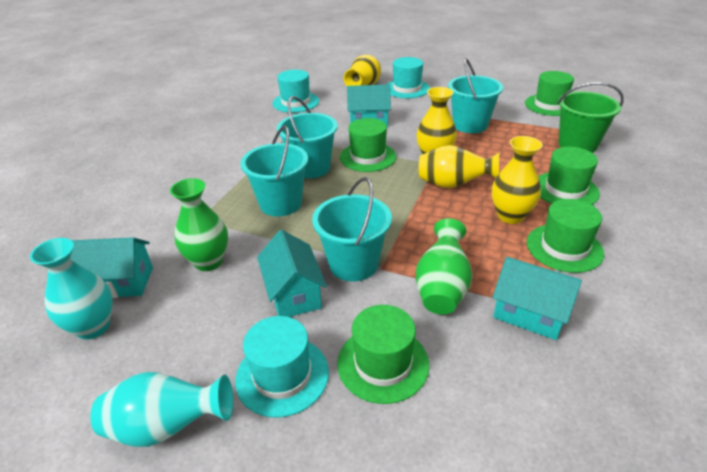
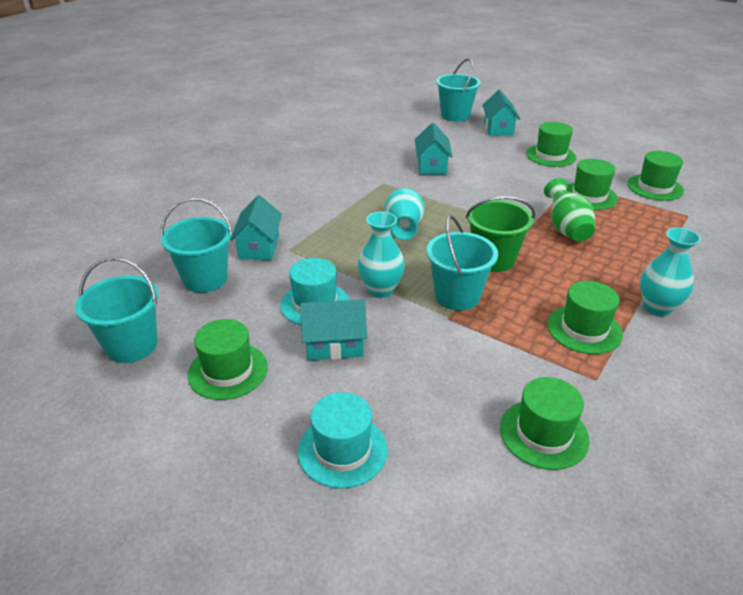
green hat: [337,305,429,404] [340,118,396,172] [525,71,574,116] [527,199,604,273] [538,147,600,205] = 5 -> [188,319,268,400] [500,377,589,470] [526,122,576,167] [547,281,623,354] [566,159,618,210] [627,151,684,201] = 6
green vase: [170,178,228,271] [416,218,473,315] = 2 -> [544,178,595,242] = 1
turquoise hat: [235,316,329,417] [273,70,319,113] [386,57,430,98] = 3 -> [280,258,350,326] [298,392,388,489] = 2
turquoise vase: [30,238,113,340] [90,372,233,447] = 2 -> [358,211,405,298] [384,188,425,240] [640,227,701,316] = 3
yellow vase: [344,55,381,86] [417,87,457,154] [419,145,499,188] [492,136,543,224] = 4 -> none = 0

